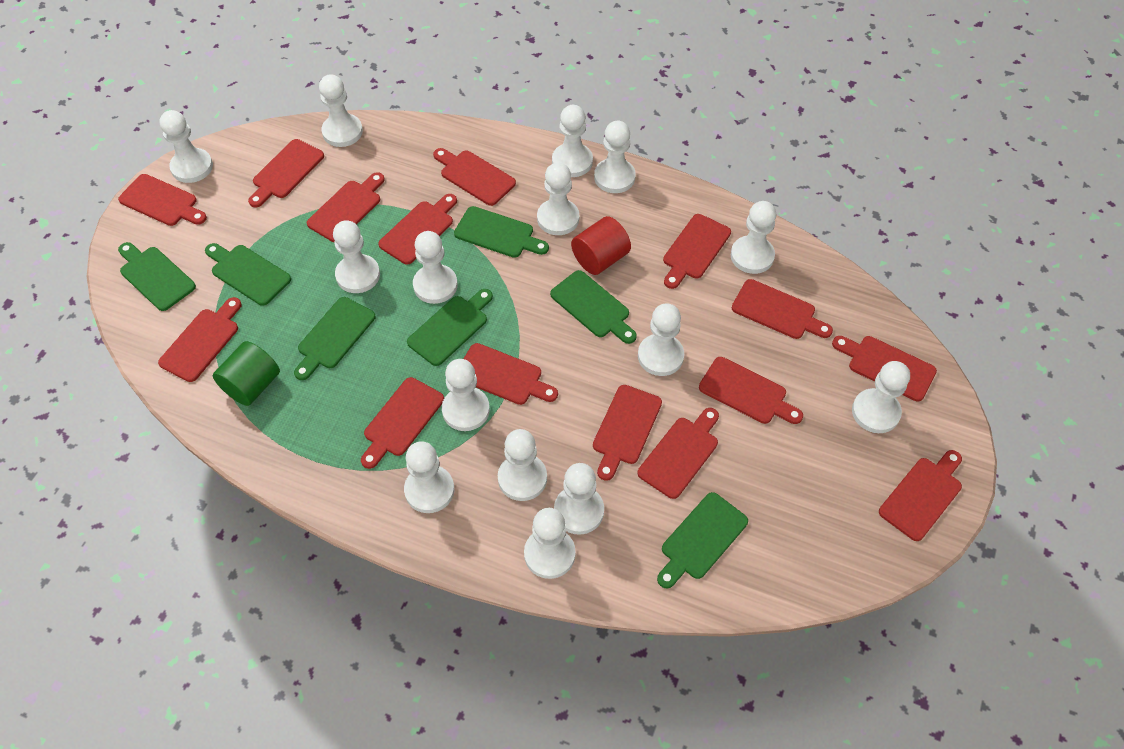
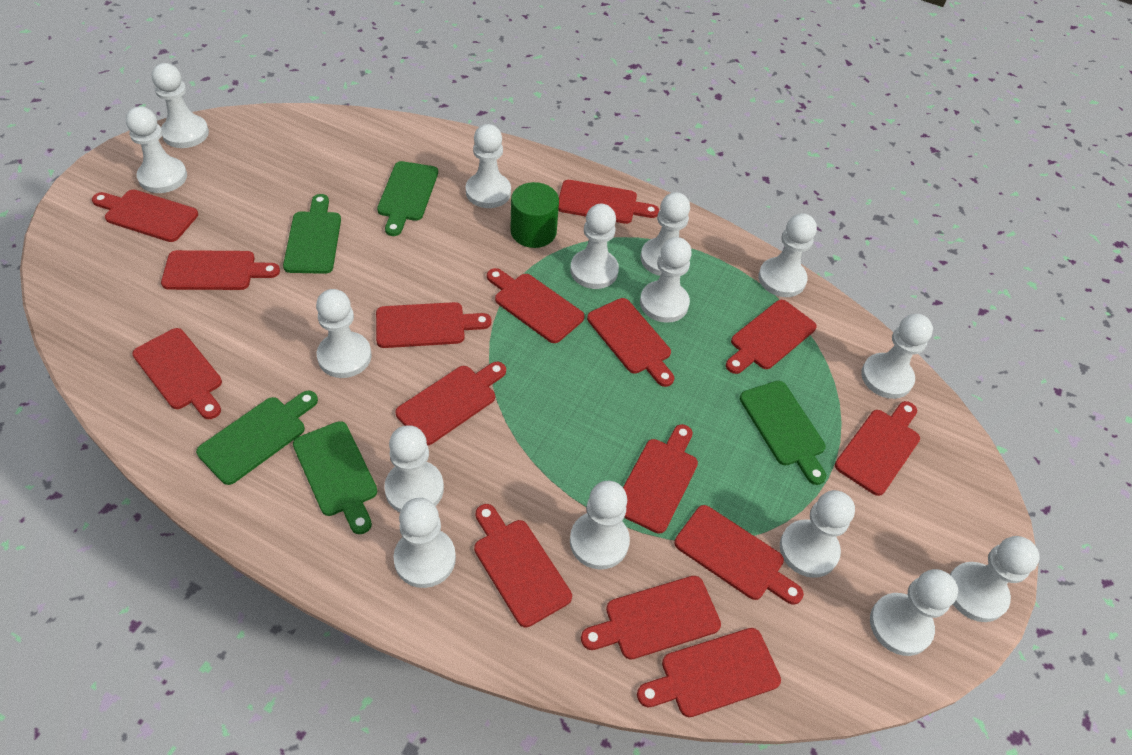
green cutting board: [118,242,196,311] [205,243,291,306] [294,297,376,380] [407,289,493,366] [454,206,549,258] [550,270,637,344] [657,492,748,589] = 7 -> [196,391,318,485] [283,194,341,274] [293,421,377,534] [377,161,438,236] [740,381,826,485] = 5
red cylinder: [571,216,631,275] = 1 -> none = 0

